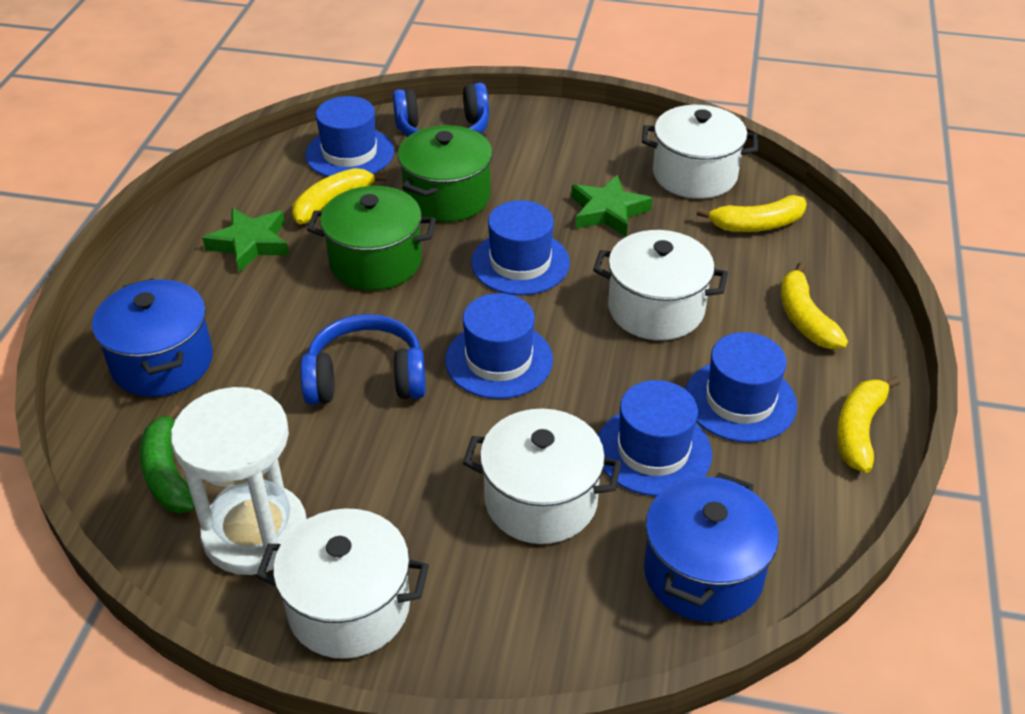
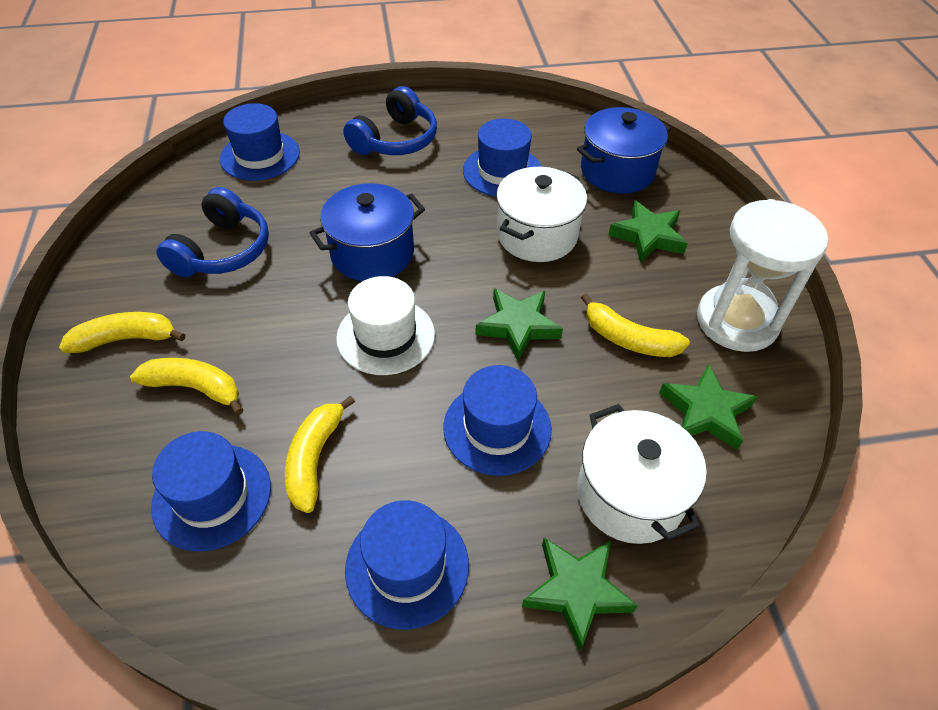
green banana: [140,405,195,513] = 1 -> none = 0
green pot: [307,186,436,290] [398,125,492,222] = 2 -> none = 0
green star: [202,208,289,272] [571,175,653,237] = 2 -> [475,288,563,361] [522,538,638,652] [608,200,688,263] [659,364,757,450] = 4
white hat: none = 0 -> [336,276,435,375] = 1
white pot: [256,508,429,659] [463,409,621,544] [593,230,728,340] [642,105,758,199] = 4 -> [496,167,587,262] [577,404,707,544] = 2

